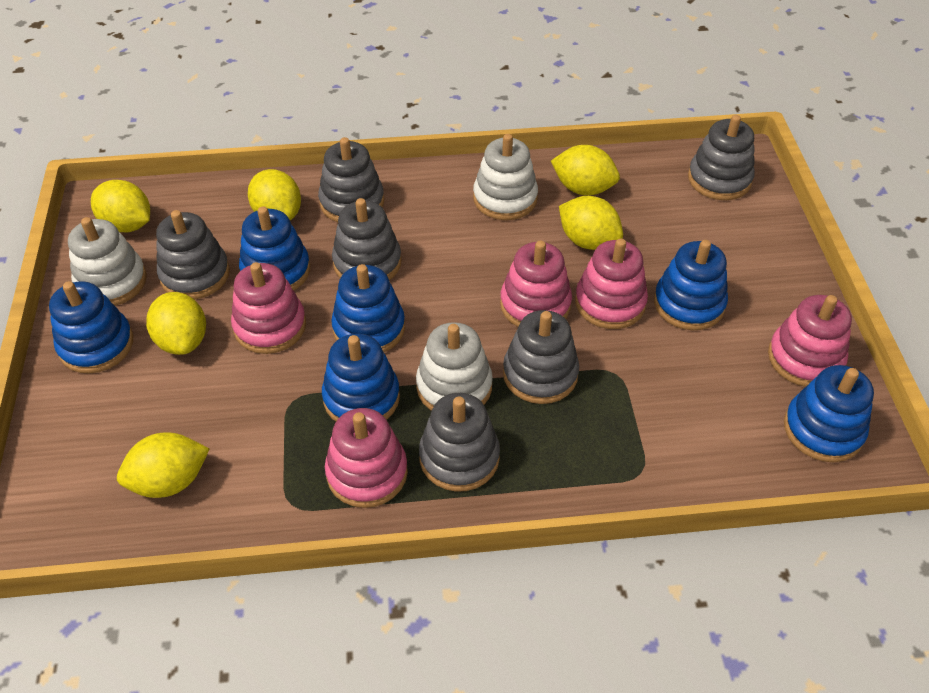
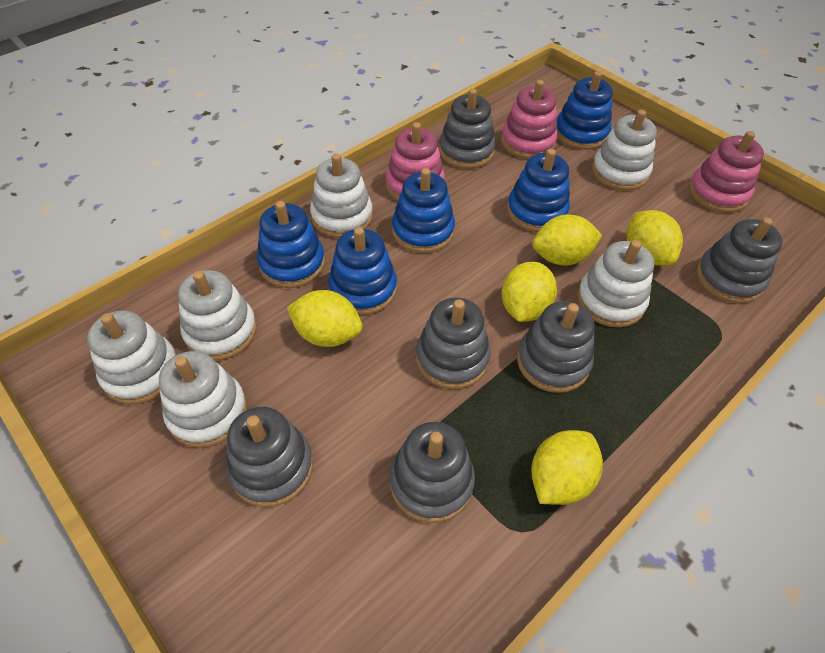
blue stacking toy: [49,281,133,374] [239,206,310,290] [322,333,400,421] [331,264,405,352] [654,240,728,330] [784,365,874,462] = 6 -> [257,201,325,288] [328,227,397,315] [392,168,455,253] [507,149,570,232] [556,71,613,150] = 5
pink stacking toy: [231,262,306,354] [325,408,408,508] [500,241,572,327] [575,239,648,329] [768,295,852,387] = 5 -> [386,122,445,201] [501,80,558,159] [689,131,764,213] = 3
white stacking toy: [68,217,147,306] [416,322,493,411] [473,134,538,220] = 3 -> [87,310,177,404] [159,351,247,448] [178,270,257,361] [310,153,373,238] [577,240,654,328] [592,110,657,191] = 6
yellow lemon: [91,180,150,232] [117,433,209,498] [146,292,206,355] [248,169,301,220] [551,145,620,195] [559,196,623,250] = 6 -> [287,290,363,347] [501,262,557,322] [531,430,603,505] [532,214,602,266] [626,210,683,266] = 5

